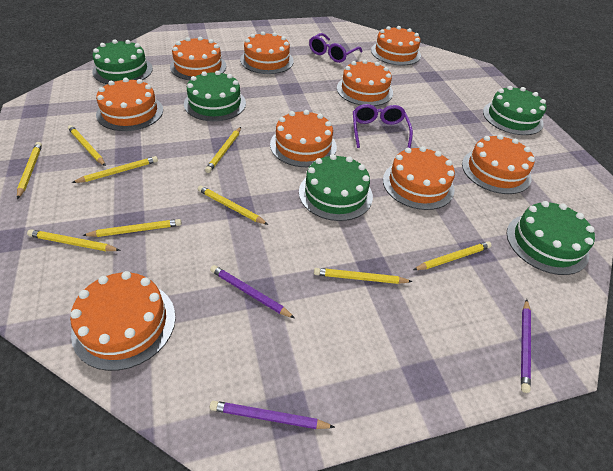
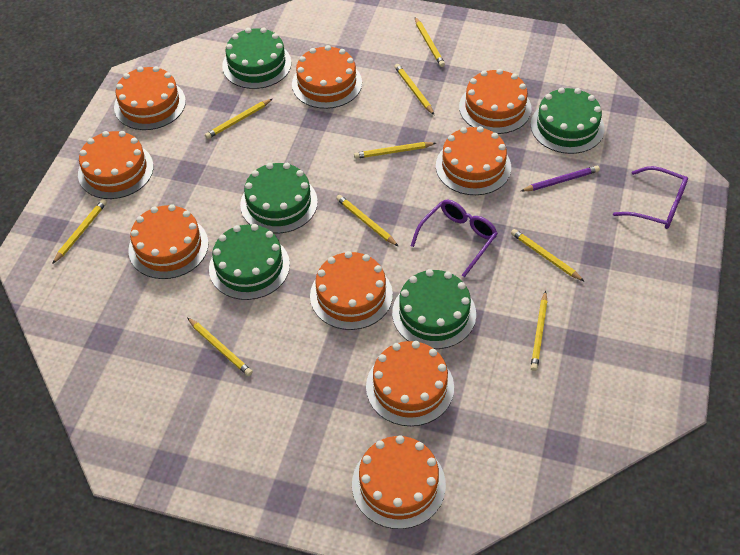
purple pencil: [210,265,295,318] [210,401,335,429] [521,299,531,393] = 3 -> [521,166,600,191] = 1

